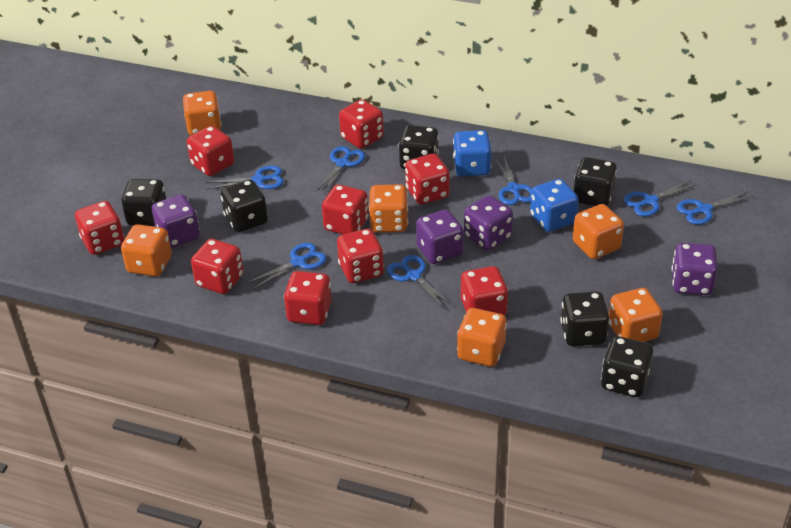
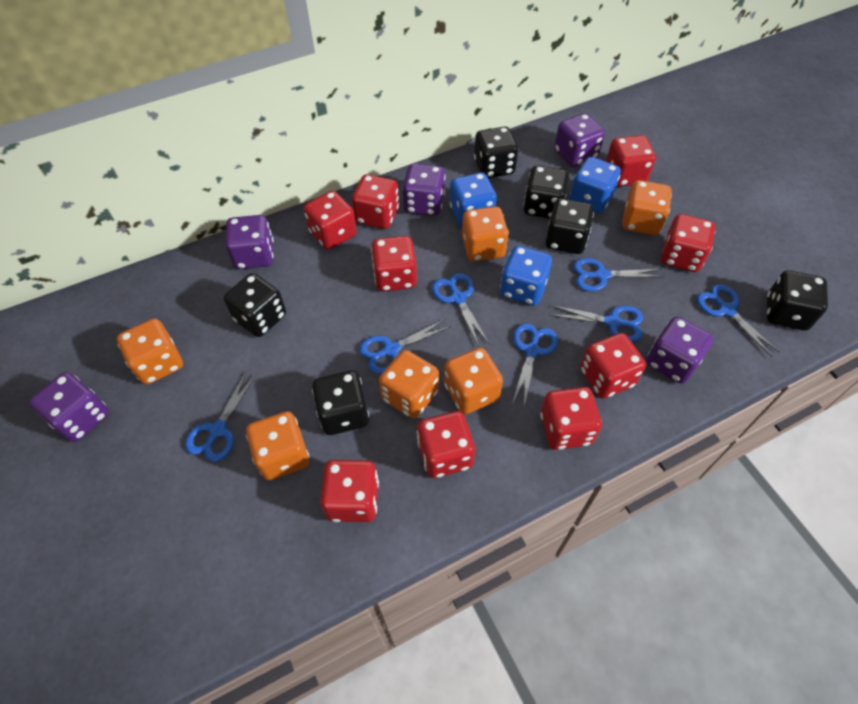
blue dice: [453,130,491,177] [530,179,579,232] = 2 -> [450,172,497,227] [500,246,552,306] [569,157,621,213] = 3
purple dice: [152,194,200,248] [416,209,464,264] [464,195,513,251] [672,243,718,295] = 4 -> [29,372,109,442] [225,215,274,269] [402,163,446,216] [554,113,605,167] [646,317,714,384] = 5

